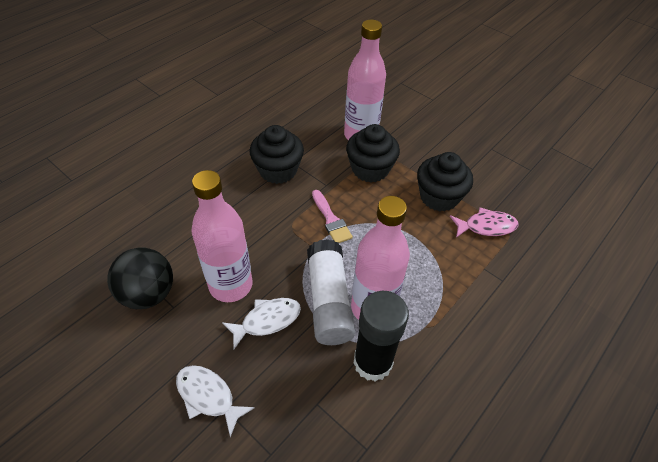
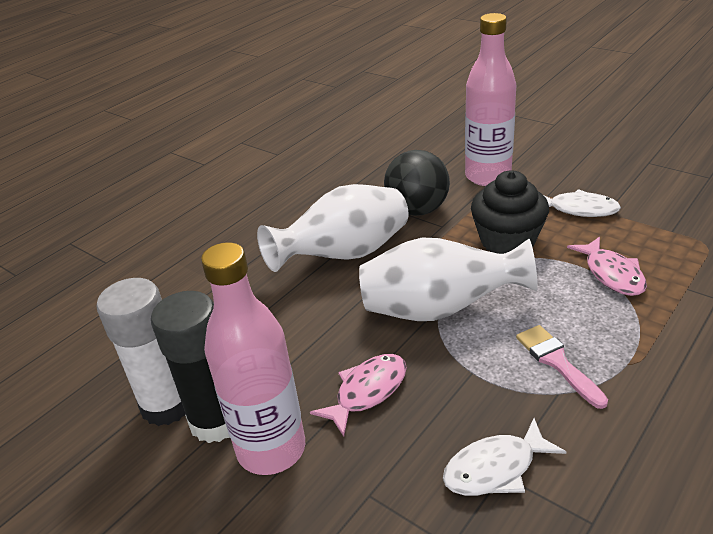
black cupcake: [250,125,304,184] [346,124,400,182] [417,152,473,212] = 3 -> [471,170,549,254] = 1
pink bottle: [191,170,252,302] [344,20,386,140] [351,196,410,320] = 3 -> [201,242,305,475] [465,13,516,186] = 2
pink fish: [450,207,519,238] = 1 -> [310,354,407,437] [567,237,647,296] = 2
white vase: none = 0 -> [257,184,409,272] [359,237,538,321] = 2

